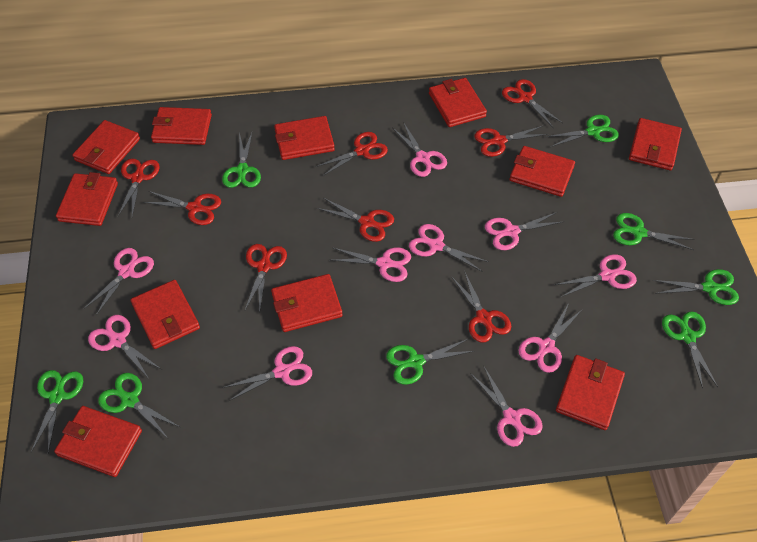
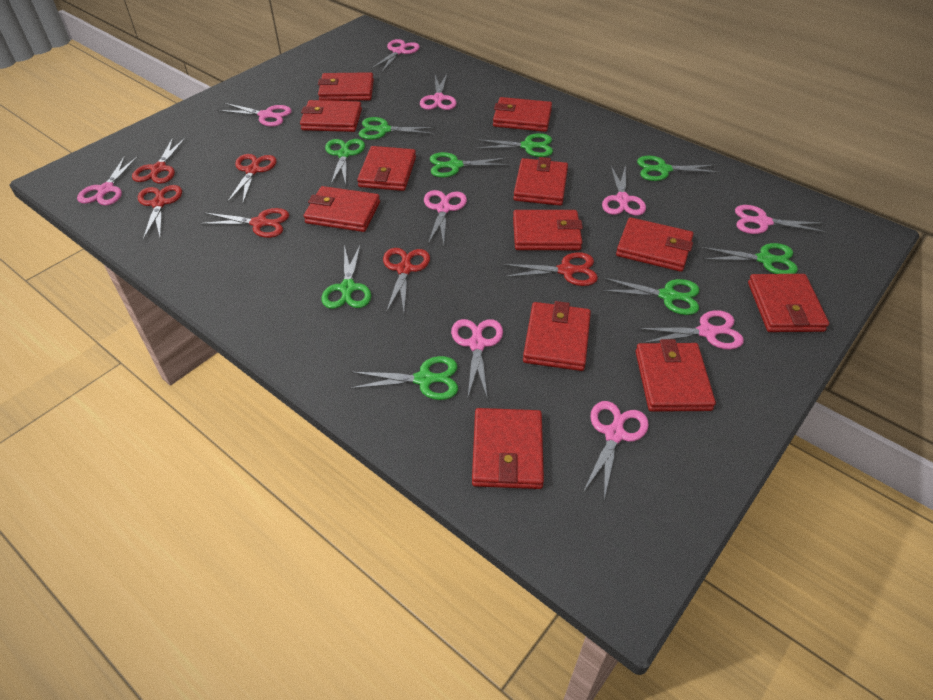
green scissors: [31,370,83,453] [98,373,180,438] [222,133,261,188] [386,339,474,385] [545,115,619,147] [613,213,695,250] [653,269,739,305] [662,312,718,389] = 8 -> [321,243,371,309] [325,139,365,185] [350,356,458,400] [359,117,436,140] [430,152,510,178] [475,133,553,157] [601,278,699,315] [637,156,721,181] [701,243,798,274] = 9
red scissors: [118,159,160,217] [143,191,221,225] [245,244,287,313] [315,132,388,176] [317,198,394,242] [451,270,511,342] [474,126,549,157] [502,79,563,127] = 8 -> [132,137,186,184] [138,185,182,240] [199,208,289,238] [227,154,277,203] [383,248,430,313] [502,252,598,286] = 6
red wallet: [54,406,142,477] [56,172,118,226] [73,120,140,174] [131,280,200,349] [151,107,212,145] [271,274,343,332] [274,116,335,160] [429,78,487,127] [510,146,575,197] [556,355,625,430] [629,118,682,170] = 11 -> [300,100,362,132] [304,186,380,232] [318,72,374,101] [357,146,416,191] [472,408,544,489] [493,97,552,132] [513,157,568,206] [513,210,583,250] [523,301,591,371] [616,217,693,272] [635,339,716,412] [748,274,829,332] = 12

